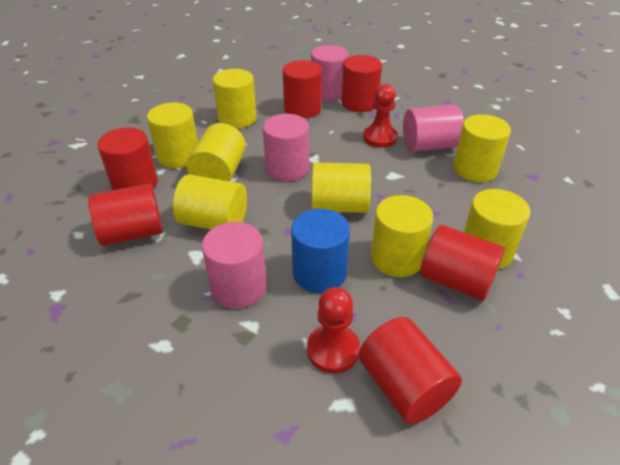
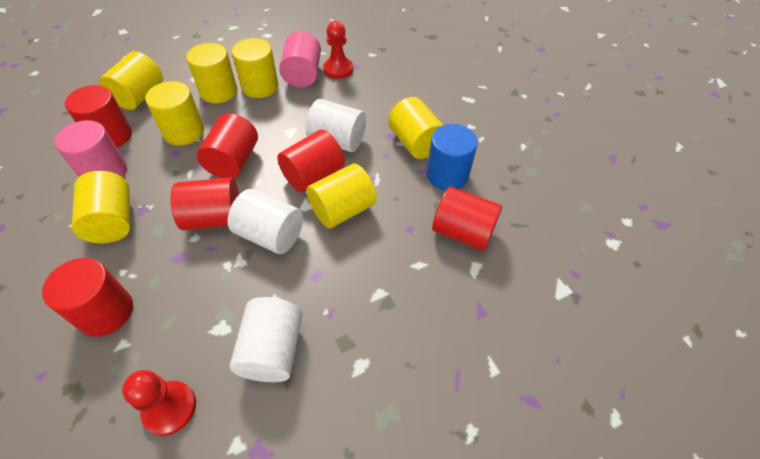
pink cylinder: [202,222,267,309] [263,114,309,181] [311,45,349,101] [403,104,464,152] = 4 -> [54,120,127,177] [279,31,321,88] = 2
white cylinder: none = 0 -> [228,189,303,254] [230,297,302,382] [306,99,366,152] = 3
yellow cylinder: [147,102,198,168] [173,174,247,230] [187,123,246,181] [213,69,257,128] [311,162,371,213] [371,195,433,277] [453,114,511,182] [464,189,530,269] = 8 -> [72,171,130,243] [99,51,163,110] [145,81,204,146] [186,43,237,103] [232,38,278,98] [307,164,377,228] [388,97,443,159] = 7

